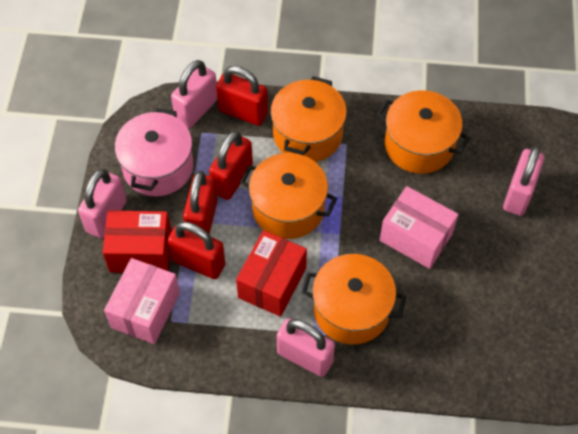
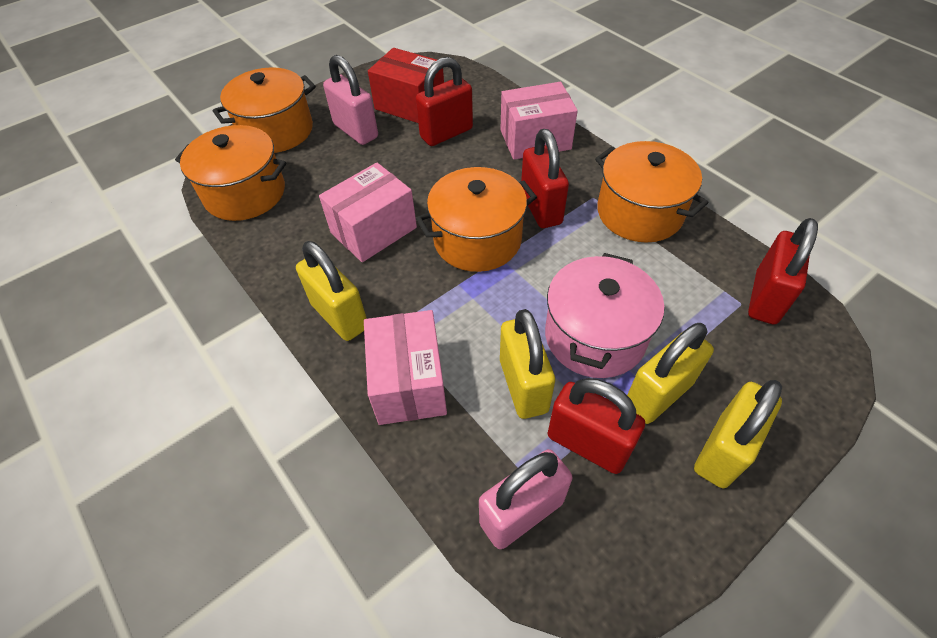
pink box: [104,258,180,344] [380,186,459,269] = 2 -> [319,163,417,262] [364,310,447,425] [501,82,578,160] = 3
pink padlock: [78,169,127,238] [171,60,217,128] [277,318,335,377] [503,146,544,216] = 4 -> [323,55,378,145] [479,449,572,549] = 2
red box: [103,210,172,273] [236,230,307,317] = 2 -> [368,48,444,123] = 1
yellow padlock: none = 0 -> [296,241,367,341] [500,309,555,419] [627,323,714,424] [694,380,782,488] = 4

